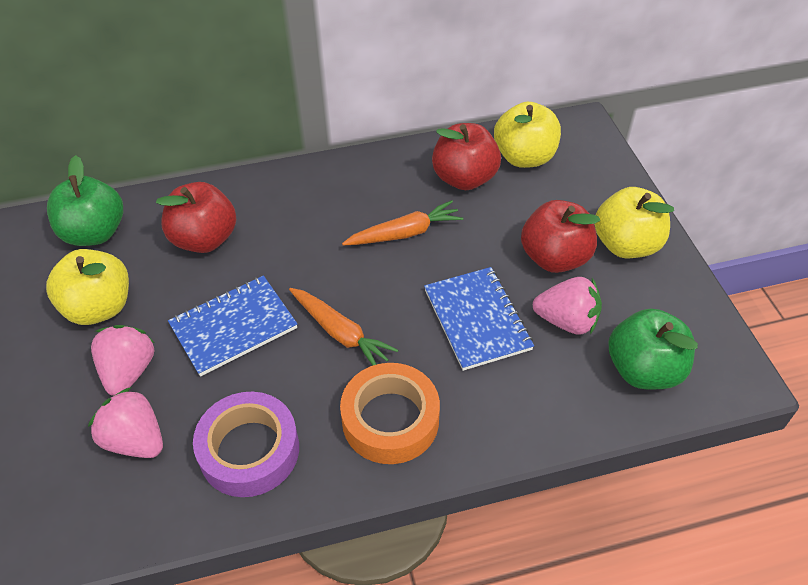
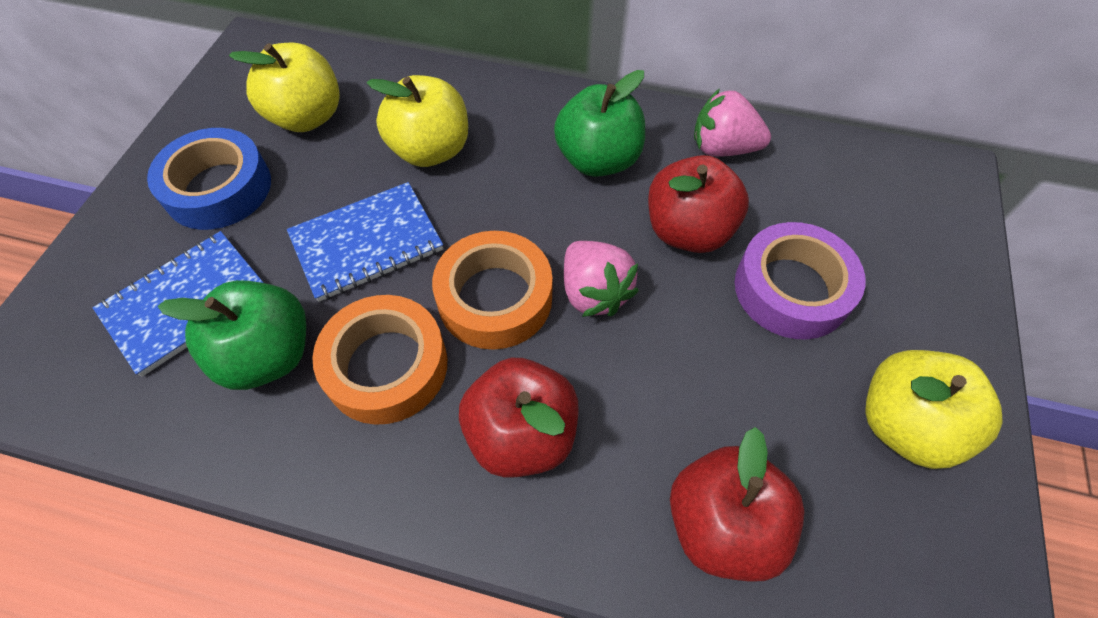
blue tape: none = 0 -> [147,128,271,230] = 1
orange carrot: [289,288,398,365] [342,200,463,245] = 2 -> none = 0
orange tape: [340,363,440,464] = 1 -> [312,295,447,425] [432,231,552,350] = 2
pink strawberry: [88,387,163,458] [91,325,155,396] [533,277,602,335] = 3 -> [564,241,639,317] [694,89,771,157] = 2

